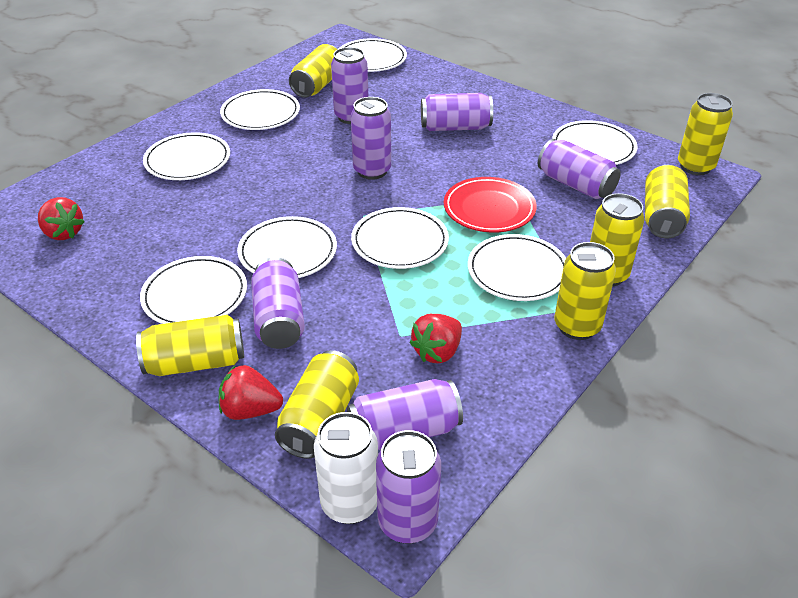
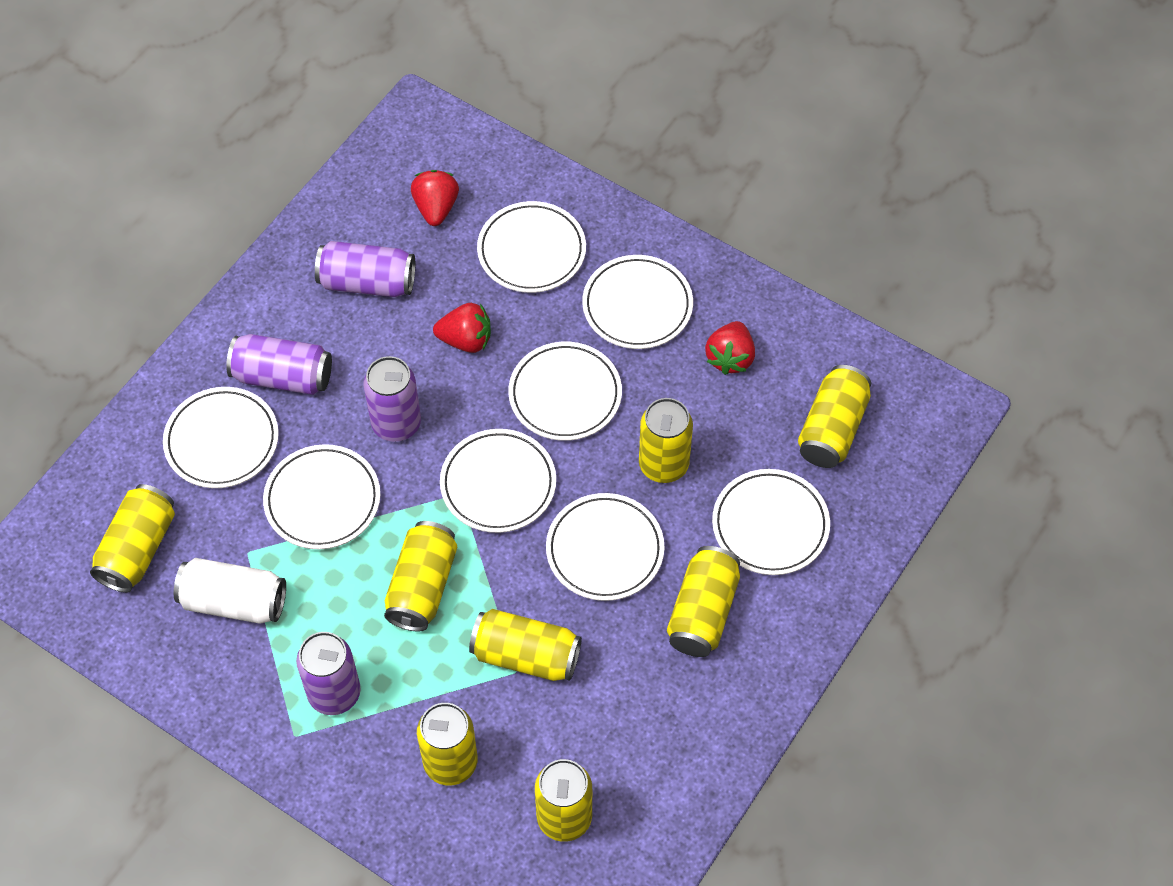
purple can: [251,257,305,349] [331,47,368,124] [347,379,463,450] [351,97,391,180] [376,430,441,544] [421,93,493,131] [538,139,621,199] = 7 -> [226,334,332,395] [296,632,361,715] [315,241,415,297] [364,356,421,442] = 4
red plate: [444,177,537,232] = 1 -> none = 0
yellow can: [136,315,244,376] [275,350,359,459] [289,44,338,98] [554,242,616,340] [590,193,645,287] [645,165,690,239] [678,93,733,175] = 7 -> [90,484,175,593] [384,521,457,631] [417,703,478,786] [469,609,582,681] [535,759,592,842] [639,398,693,483] [667,546,740,657] [798,365,871,468] = 8

